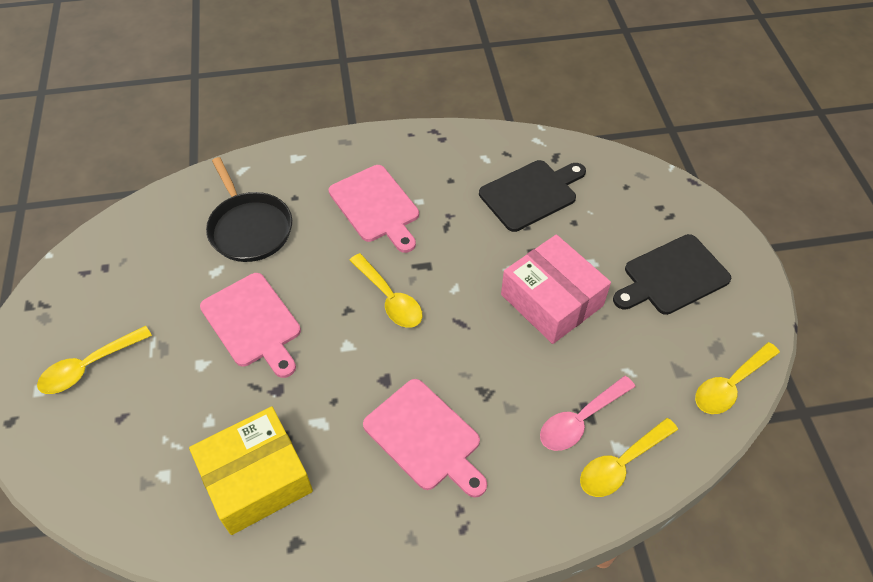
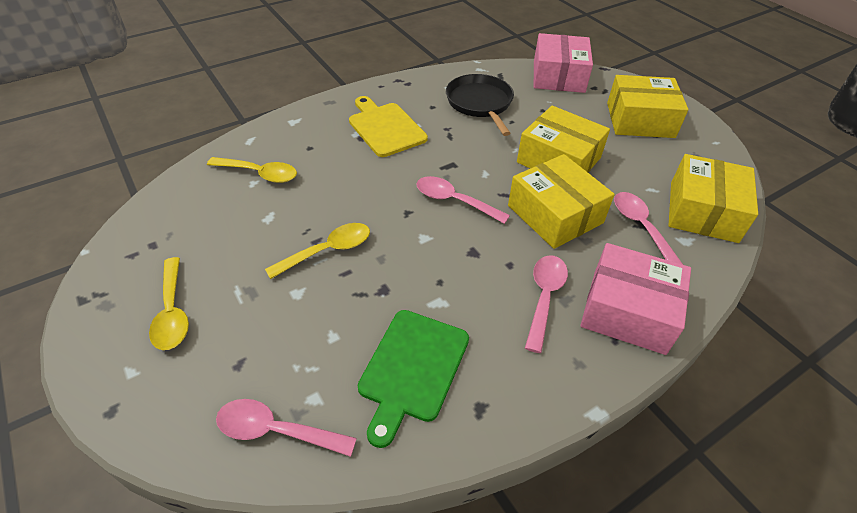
black cutting board: [479,160,586,232] [613,234,732,315] = 2 -> none = 0
green cutting board: none = 0 -> [358,310,469,448] = 1
pink box: [501,235,611,344] = 1 -> [534,33,593,93] [581,243,691,355] = 2
pink cutting board: [200,273,301,378] [329,165,419,253] [363,379,487,498] = 3 -> none = 0
pink spoon: [540,376,636,451] = 1 -> [216,399,357,457] [416,176,510,224] [525,255,568,353] [614,192,683,265] = 4
yellow box: [189,406,313,535] = 1 -> [508,154,615,249] [517,106,610,173] [607,75,688,138] [668,154,758,243] = 4
yellow cutting board: none = 0 -> [349,96,428,157] = 1
yellow spoon: [37,326,152,394] [349,253,422,328] [580,418,678,497] [695,342,780,414] = 4 -> [149,257,189,350] [207,157,297,183] [265,223,370,279] = 3

